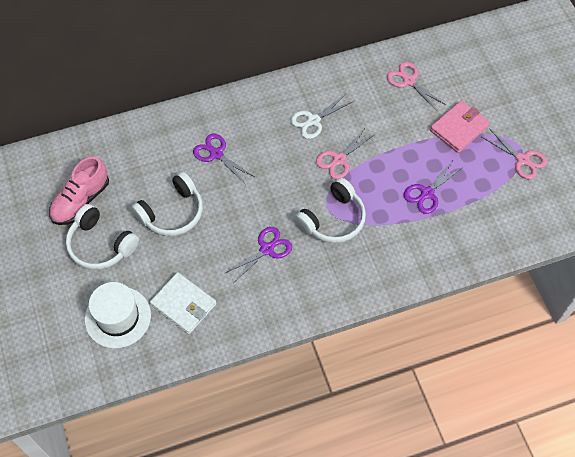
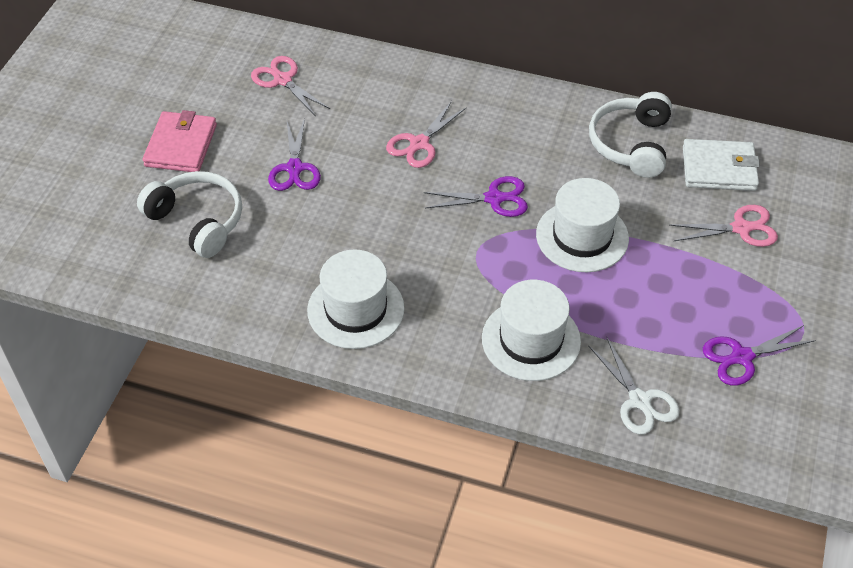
pink shoe: [49,156,109,225] = 1 -> none = 0
white hat: [85,282,151,349] = 1 -> [307,249,405,349] [482,280,581,381] [536,178,629,272] = 3
white headphones: [66,204,139,270] [131,172,203,236] [294,178,366,243] = 3 -> [137,171,242,258] [589,92,672,178] = 2

